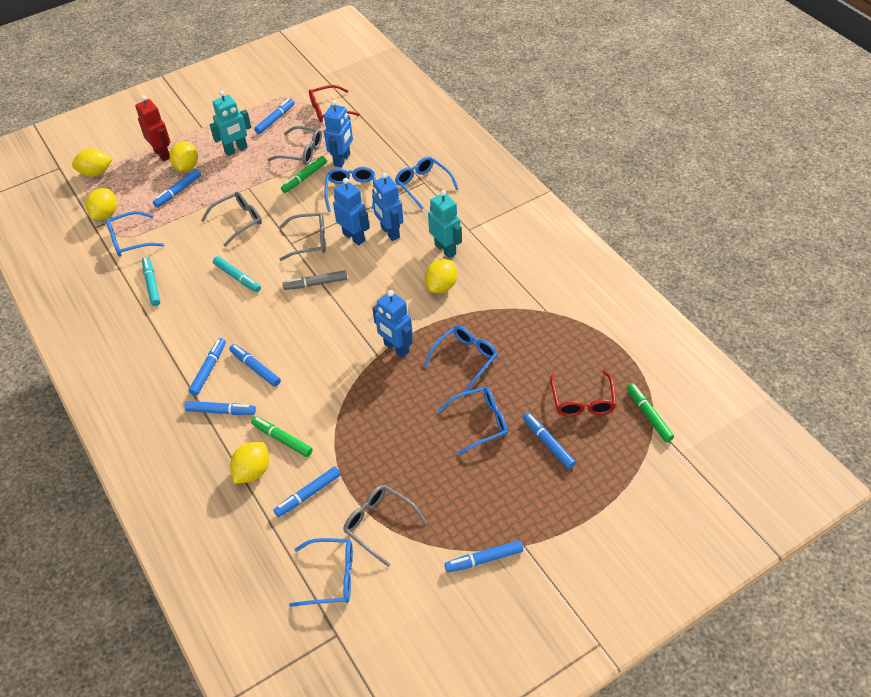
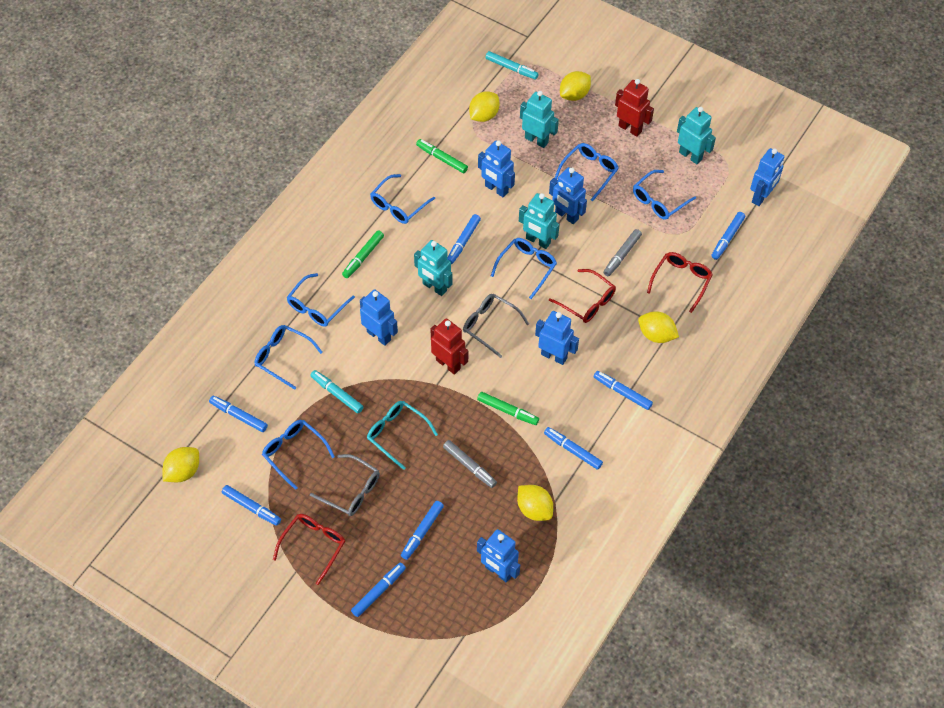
blue glasses: [106,211,164,257] [289,538,353,607] [324,167,376,212] [395,156,458,209] [424,325,498,392] [438,387,508,455] = 6 -> [254,325,323,390] [262,420,335,490] [287,273,355,327] [370,174,435,224] [491,238,557,299] [555,143,619,202] [633,170,696,220] = 7
blue robot: [324,100,353,167] [333,178,370,245] [372,173,403,241] [372,290,413,358] = 4 -> [360,289,398,346] [477,529,520,583] [478,140,515,197] [535,311,579,365] [549,167,587,224] [750,148,784,206] = 6
grey glasses: [201,191,262,247] [267,126,322,165] [279,213,326,261] [343,485,427,567] = 4 -> [310,454,380,516] [463,294,529,358] = 2
grey marker: [283,270,347,290] = 1 -> [443,440,497,488] [603,229,642,276] = 2
red glasses: [309,85,360,122] [550,370,616,416] = 2 -> [273,514,345,585] [549,269,616,323] [647,252,713,313] = 3
red robot: [135,95,170,161] = 1 -> [431,318,468,375] [615,79,654,137] = 2
turquoise glasses: none = 0 -> [367,401,438,470] = 1
turquoise robot: [210,91,251,156] [428,190,462,258] = 2 -> [414,240,452,296] [519,193,560,249] [520,91,559,148] [677,107,716,164] = 4

